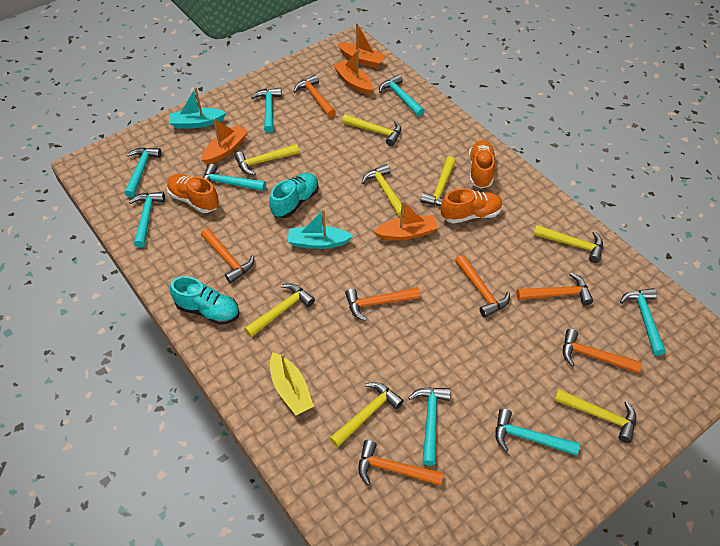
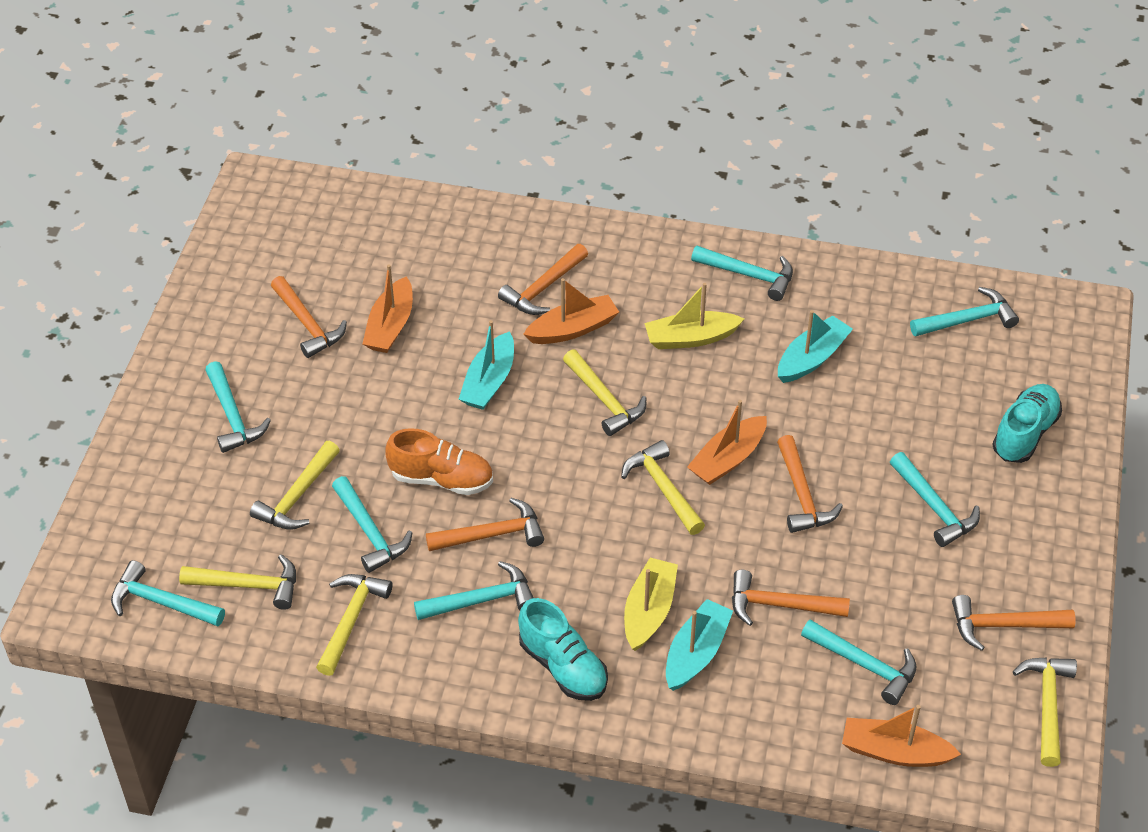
orange hammer: [201,228,254,283] [293,75,336,118] [345,287,421,321] [358,440,444,486] [455,255,510,318] [517,273,593,306] [563,329,642,373] = 7 -> [271,276,347,358] [426,498,544,551] [498,244,588,315] [732,570,850,626] [777,435,843,533] [952,595,1076,651] = 6
orange shoe: [167,174,219,213] [441,188,503,223] [469,140,495,189] = 3 -> [385,428,493,495] = 1
turquoise boat: [169,87,227,129] [288,209,353,249] = 2 -> [459,320,514,410] [666,599,733,691] [778,310,853,383] = 3
yellow boat: [270,352,314,415] = 1 -> [624,558,678,651] [645,283,744,349] = 2
yellow hammer: [234,144,299,175] [244,283,315,337] [330,382,404,447] [342,114,401,146] [362,164,404,217] [420,156,456,206] [534,225,603,263] [554,389,636,443] = 8 -> [179,554,296,610] [250,441,340,530] [316,574,392,676] [563,349,646,436] [621,440,705,535] [1013,658,1077,767] = 6

